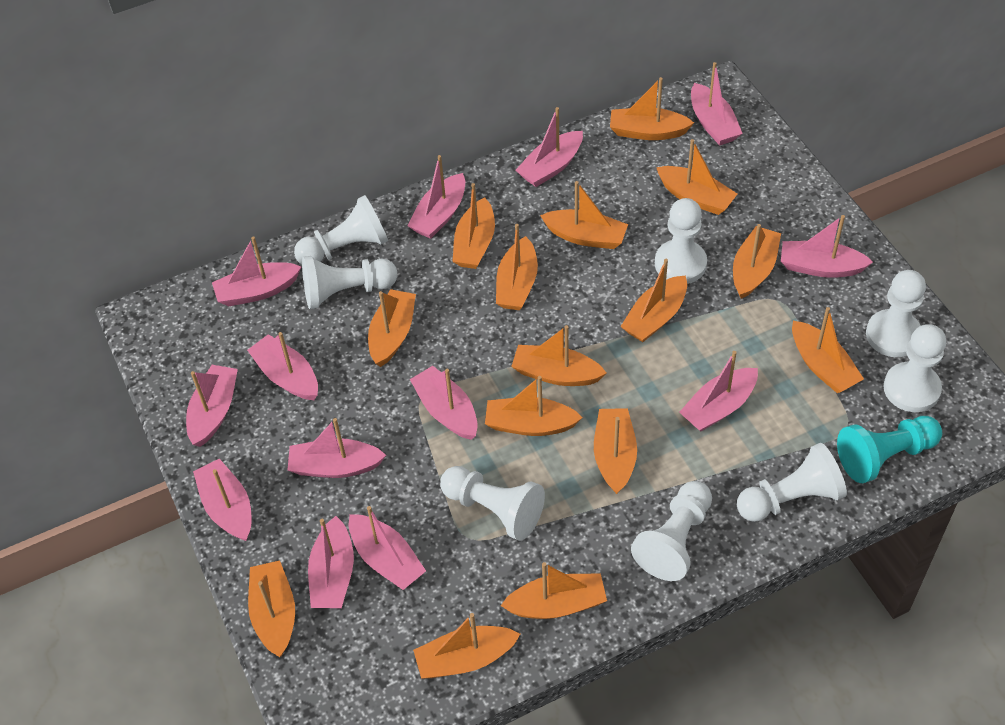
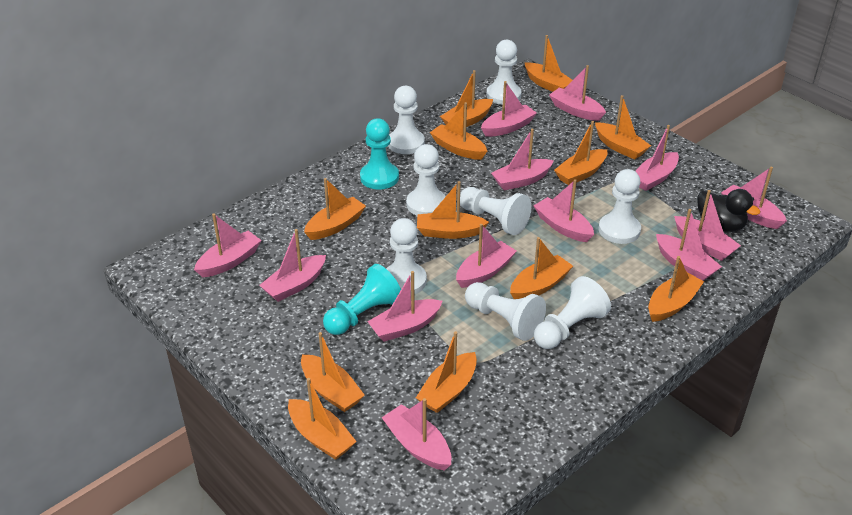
black duck: none = 0 -> [697,189,760,232] = 1
orange boat: [248,560,295,657] [368,289,416,367] [413,613,520,678] [452,183,495,269] [485,376,583,436] [496,224,538,310] [500,562,607,619] [511,325,607,386] [540,181,628,249] [594,408,637,494] [610,77,694,140] [620,259,687,342] [656,139,737,215] [733,224,781,299] [792,307,864,393] = 15 -> [288,378,357,460] [301,332,365,412] [304,178,366,240] [416,331,477,413] [417,181,489,239] [430,102,487,160] [440,70,493,127] [510,237,573,299] [525,35,573,92] [554,121,607,185] [595,95,651,160] [648,256,704,322] = 12
turquoise pawn: [837,416,942,483] = 1 -> [323,264,401,335] [360,118,399,190] = 2

